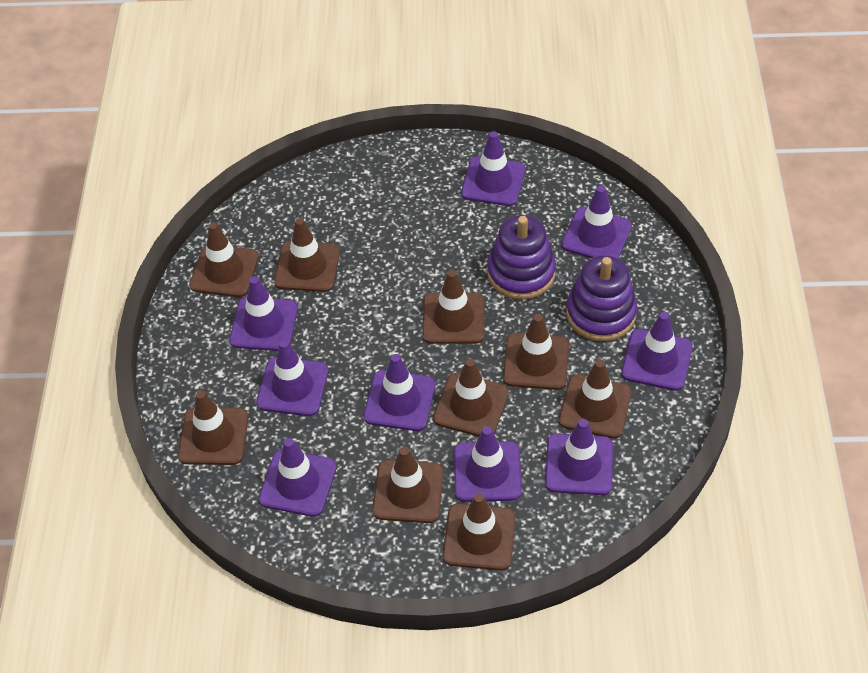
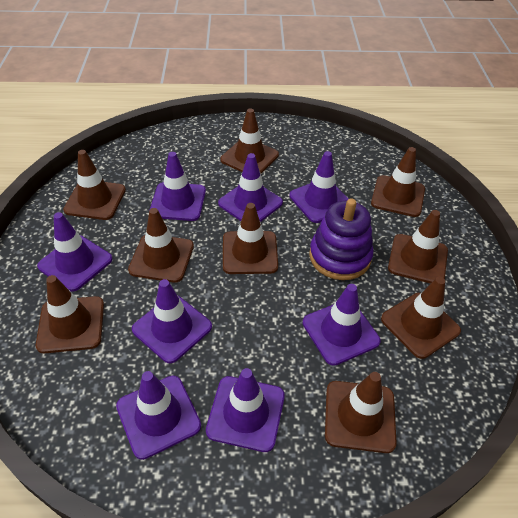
purple stacking toy: [487,215,556,300] [566,255,637,341] = 2 -> [309,199,374,280] = 1
purple traffic cone: [230,276,298,351] [257,340,329,416] [259,438,337,517] [364,354,435,431] [454,426,522,502] [461,131,525,206] [545,419,613,495] [562,186,632,259] [621,312,693,391] = 9 -> [37,212,112,292] [116,371,201,460] [132,279,212,364] [150,152,206,221] [206,368,285,452] [218,153,283,222] [289,151,349,223] [302,284,381,366] = 8

